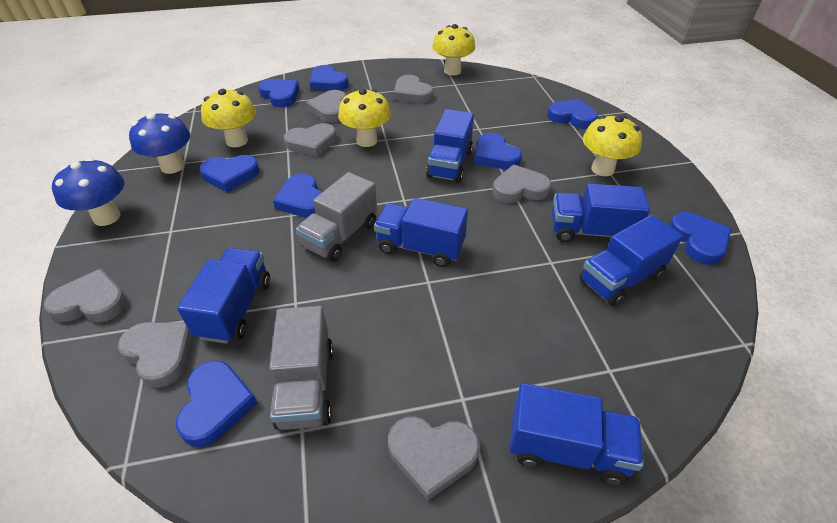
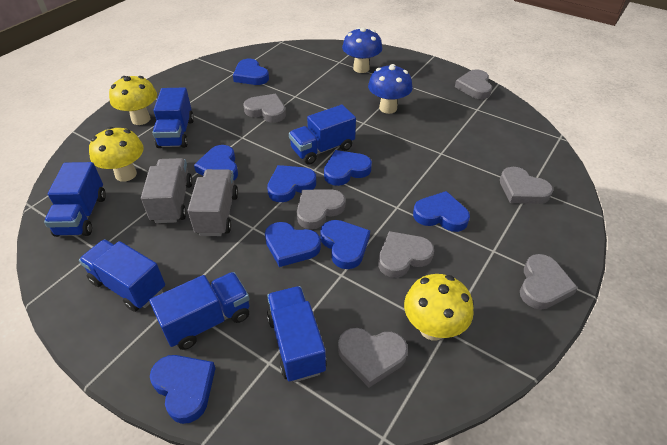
yellow mushroom: [201,89,256,147] [338,89,391,147] [432,24,476,76] [583,115,642,176] = 4 -> [89,127,144,182] [109,76,157,125] [404,274,474,341] = 3

